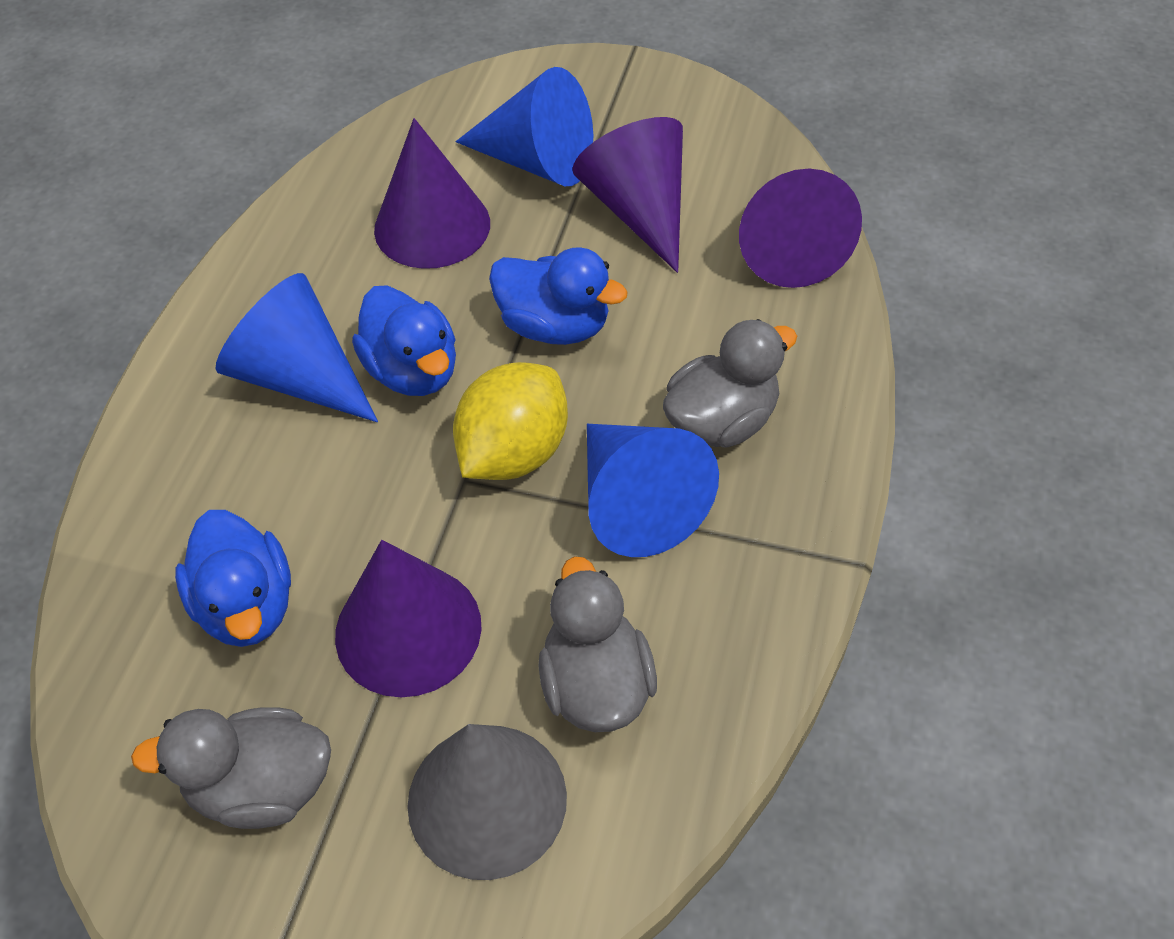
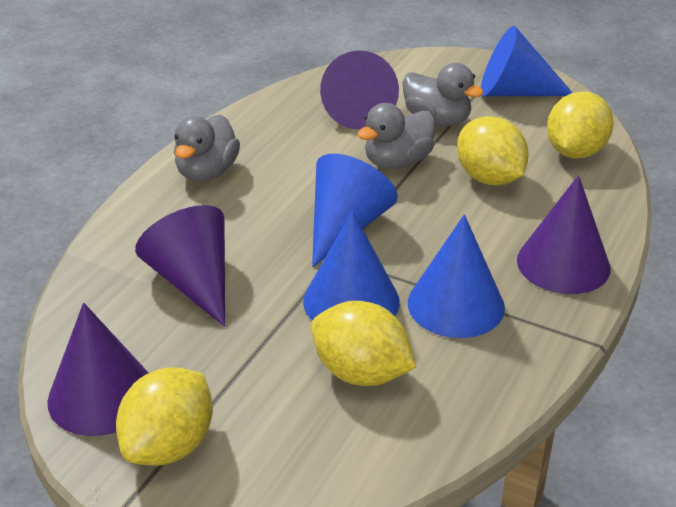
blue cone: [216,273,378,422] [456,67,593,186] [587,424,719,557] = 3 -> [303,211,400,321] [312,154,398,267] [408,214,505,338] [481,26,573,96] = 4
blue duck: [175,510,291,647] [352,285,456,396] [489,247,628,345] = 3 -> none = 0
grey cone: [407,724,567,880] = 1 -> none = 0
yellow lemon: [453,362,568,480] = 1 -> [116,367,213,466] [311,301,416,386] [457,116,529,186] [547,91,614,159] = 4

